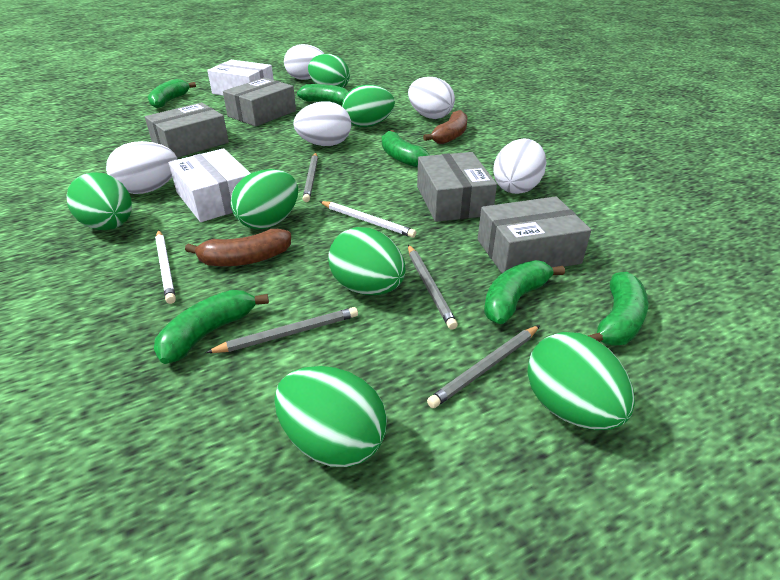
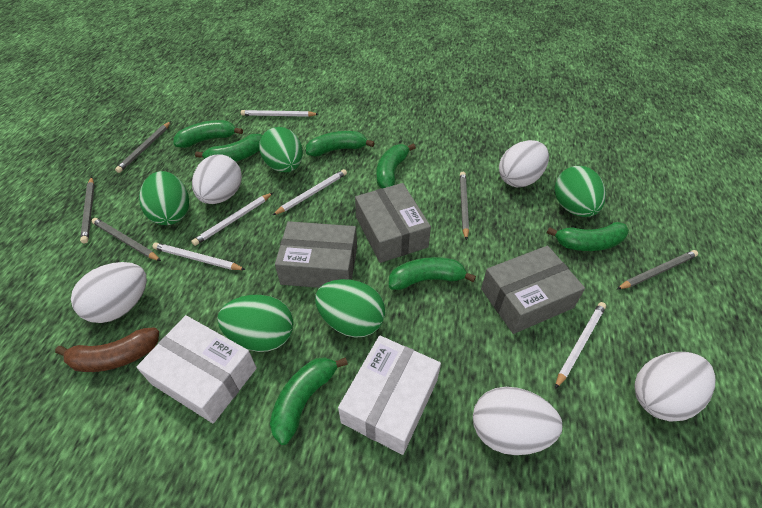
brown banana: [185,229,291,266] [423,110,467,144] = 2 -> [55,327,159,372] = 1
green banana: [148,79,196,108] [154,290,269,364] [297,84,349,105] [382,130,430,168] [484,260,565,324] [588,272,648,346] = 6 -> [173,120,243,148] [195,134,263,162] [270,357,348,445] [306,131,375,157] [377,143,416,188] [389,257,476,290] [547,222,629,251] = 7
green egg: [66,172,132,230] [231,169,298,229] [274,366,387,467] [308,54,350,88] [328,227,406,295] [342,85,395,127] [527,332,635,430] = 7 -> [139,171,189,225] [217,295,294,352] [259,127,303,172] [315,279,385,338] [555,166,606,217] = 5
grey box: [145,102,229,158] [223,78,296,127] [417,152,497,222] [478,196,591,273] = 4 -> [275,221,357,288] [355,183,431,263] [481,246,585,334] = 3
grey pencil: [206,307,358,353] [303,153,318,202] [408,245,458,330] [427,325,540,408] = 4 -> [80,177,95,243] [92,218,161,261] [115,121,171,173] [460,172,469,241] [617,250,698,289] = 5
white pencil: [155,230,176,304] [319,201,416,238] = 2 -> [152,242,246,270] [191,193,273,246] [241,110,318,117] [273,169,347,215] [555,302,606,389] = 5

